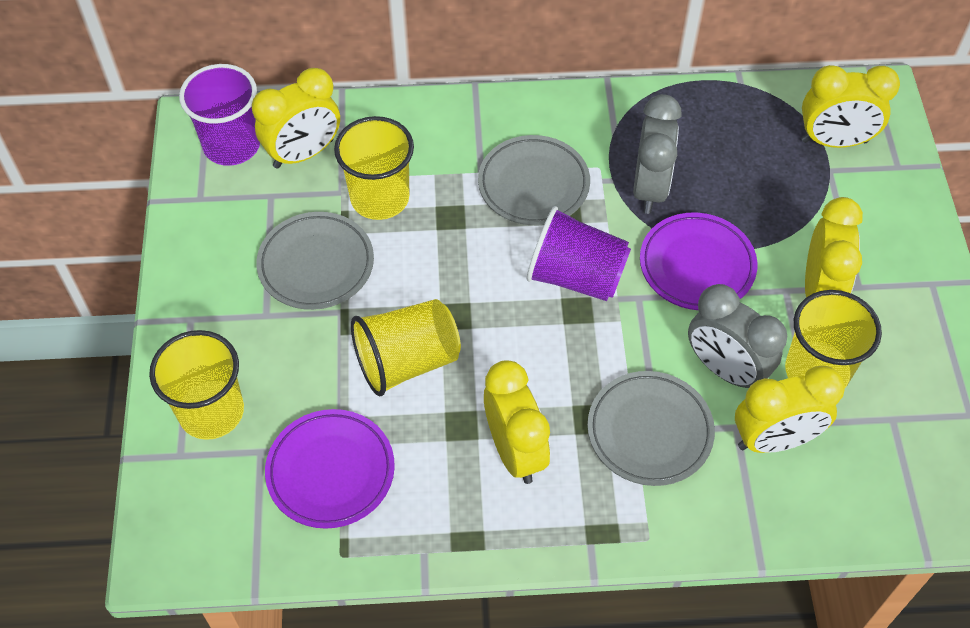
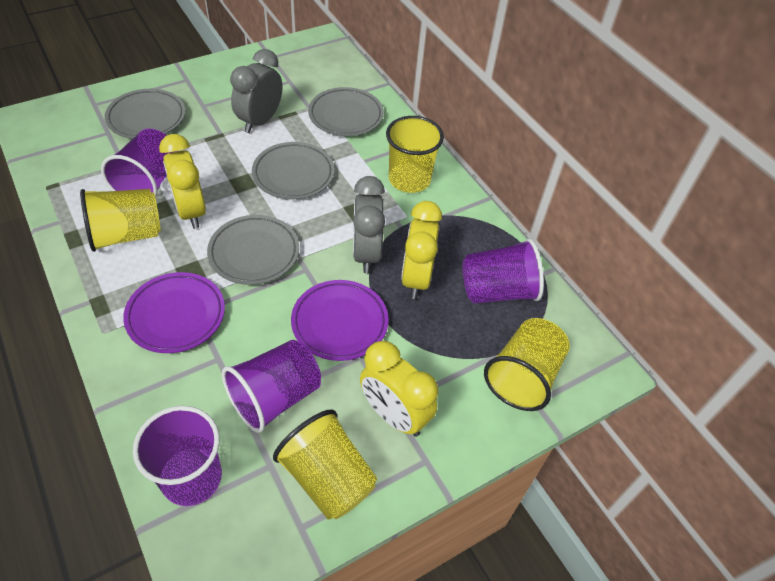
grey plate: [256,212,374,310] [478,135,590,225] [587,371,715,486] = 3 -> [105,89,185,139] [207,215,299,285] [252,142,335,199] [308,87,384,136] = 4
purple cup: [179,64,260,166] [526,206,631,301] = 2 -> [101,129,178,198] [133,406,222,506] [222,340,321,433] [463,239,544,304] = 4
yellow clock: [252,68,340,168] [484,360,550,484] [735,366,845,453] [801,65,900,148] [805,197,863,297] = 5 -> [159,134,206,229] [360,341,438,437] [401,201,442,299] = 3

